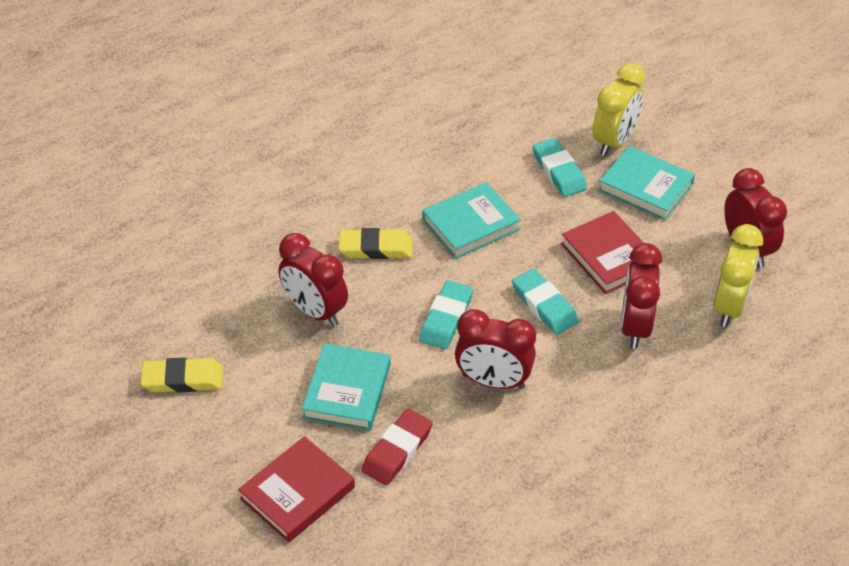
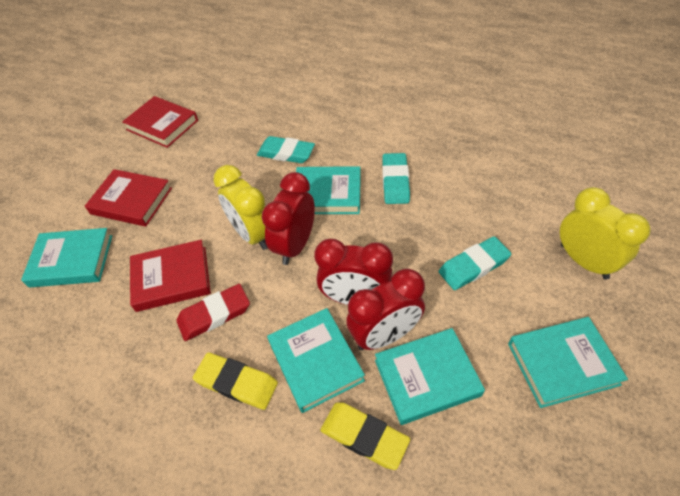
red book: [238,436,355,542] [561,211,659,294] = 2 -> [85,169,172,227] [122,96,198,148] [130,240,211,312] = 3
red clock: [278,233,348,326] [455,309,536,389] [621,243,662,349] [724,168,787,268] = 4 -> [262,172,315,265] [314,239,393,305] [346,268,425,350] = 3
turquoise book: [302,343,391,431] [422,182,521,259] [598,146,695,220] = 3 -> [21,228,112,288] [267,308,365,413] [296,166,361,214] [375,328,485,425] [508,317,628,408] = 5

